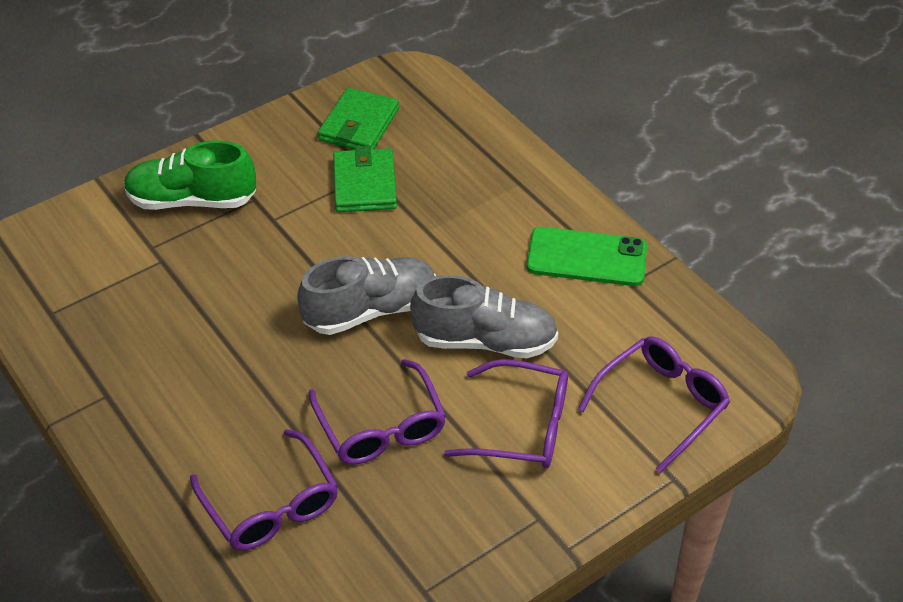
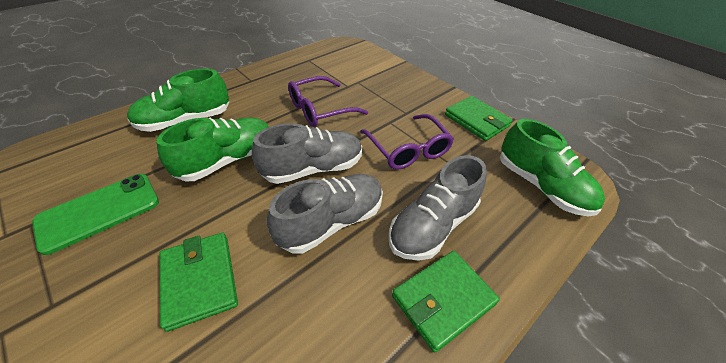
green shoe: [124,140,256,210] = 1 -> [127,68,229,132] [157,118,269,182] [500,119,605,217] = 3
green wallet: [318,87,399,150] [333,146,397,212] = 2 -> [160,233,238,332] [392,251,500,353] [445,96,513,141] = 3
grey shoe: [297,256,436,335] [410,275,558,358] = 2 -> [252,123,362,184] [267,174,383,254] [389,155,487,261] = 3
purple glasses: [190,429,338,551] [309,359,446,465] [444,359,568,469] [578,337,730,473] = 4 -> [288,76,368,127] [360,114,454,170] = 2

